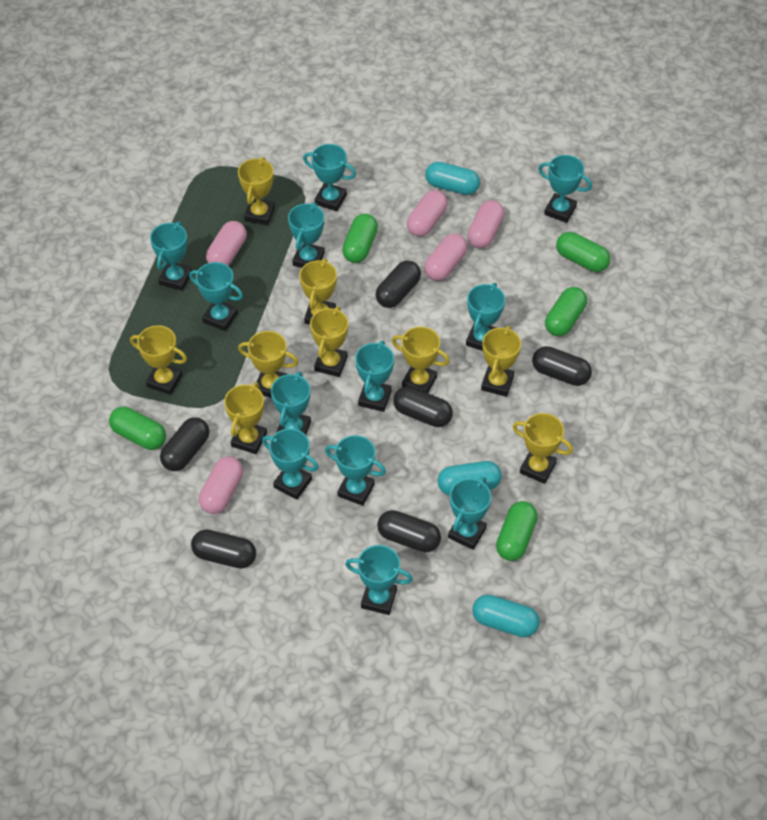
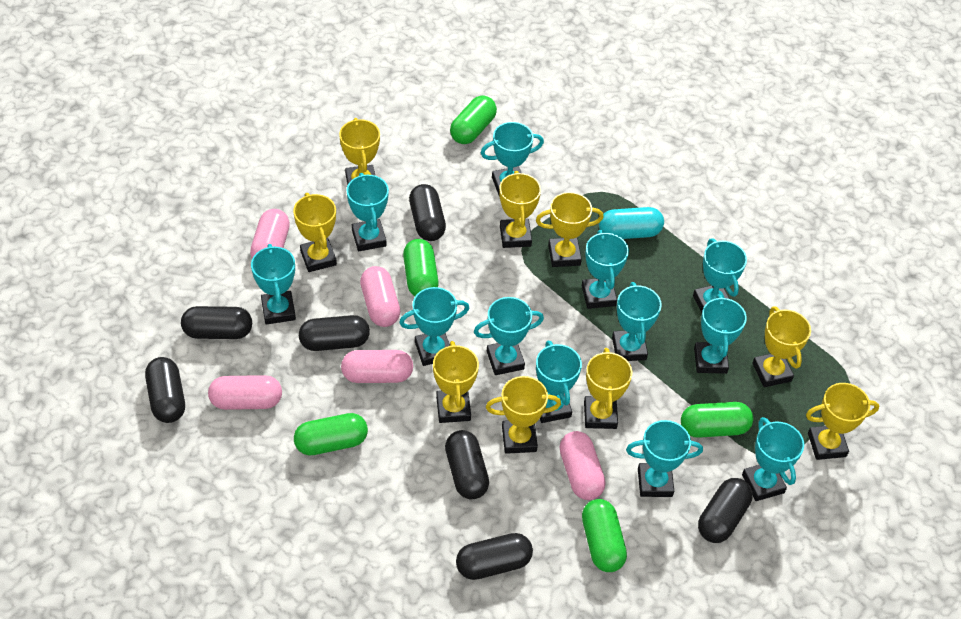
black capsule: [160,417,209,471] [191,529,256,569] [375,260,421,308] [377,510,441,552] [393,386,453,427] [532,346,592,386] = 6 -> [145,357,185,423] [181,306,252,339] [299,315,370,351] [409,184,446,241] [445,430,489,499] [456,533,533,580] [698,478,753,543] = 7
turquoise capsule: [425,162,480,195] [438,461,502,495] [472,594,540,637] = 3 -> [599,207,664,239] = 1

